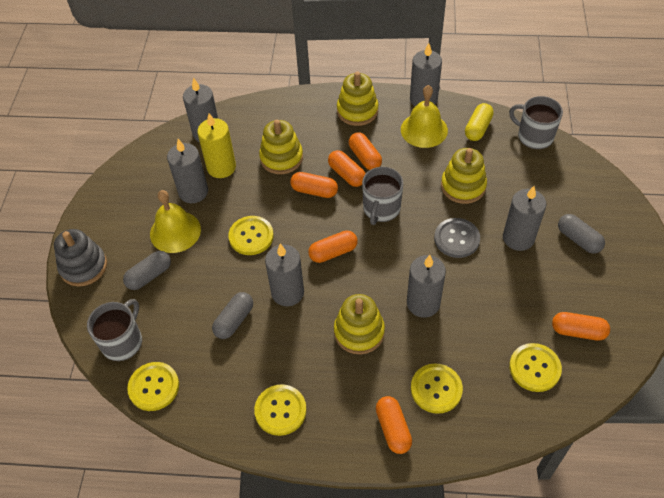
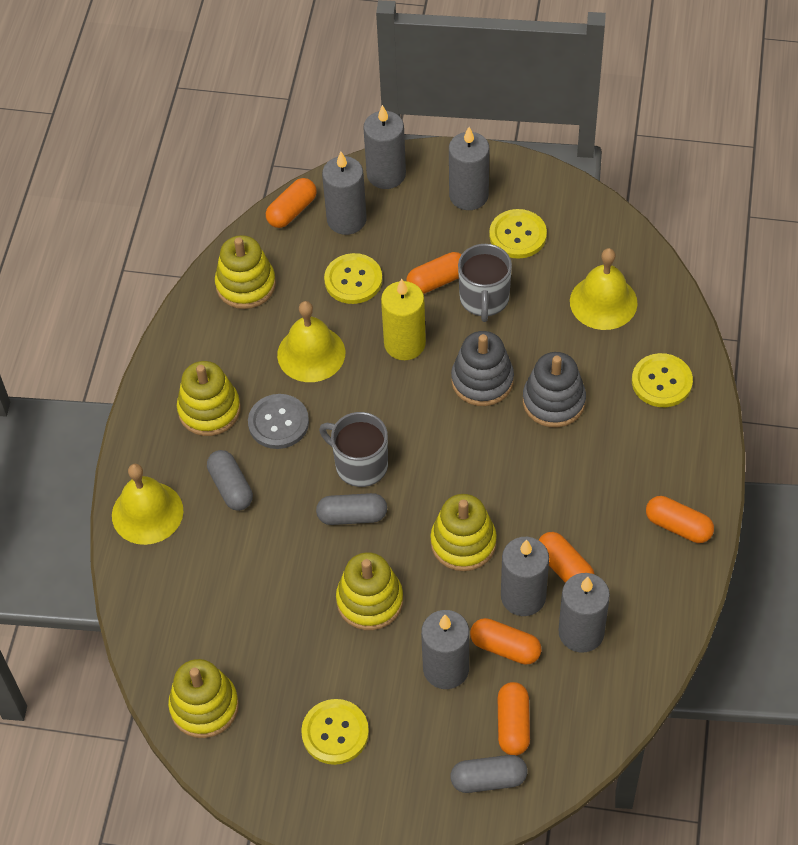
grey mug: [87,299,142,361] [362,167,403,225] [509,96,563,149] = 3 -> [319,412,388,487] [458,244,512,322] = 2
grey stacking toy: [54,229,107,287] = 1 -> [451,331,514,406] [523,352,586,427] = 2
yellow bell: [150,190,201,253] [401,85,448,148] = 2 -> [112,464,183,545] [277,301,345,382] [570,248,638,330] = 3
yellow button: [127,362,179,411] [228,216,274,255] [254,384,307,436] [411,363,463,414] [509,343,562,392] = 5 -> [301,699,369,765] [324,253,382,304] [489,209,547,259] [632,353,693,407] = 4
yellow capsule: [465,103,494,141] = 1 -> none = 0
yellow stacking toy: [259,120,303,174] [334,294,385,354] [337,72,379,126] [441,148,487,204] = 4 -> [168,659,239,738] [177,361,241,436] [215,235,276,309] [336,552,403,630] [430,494,497,571] = 5

